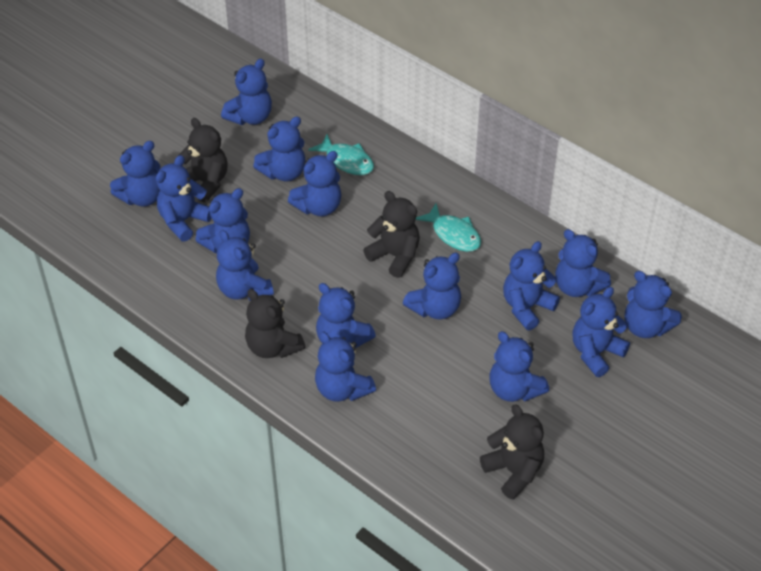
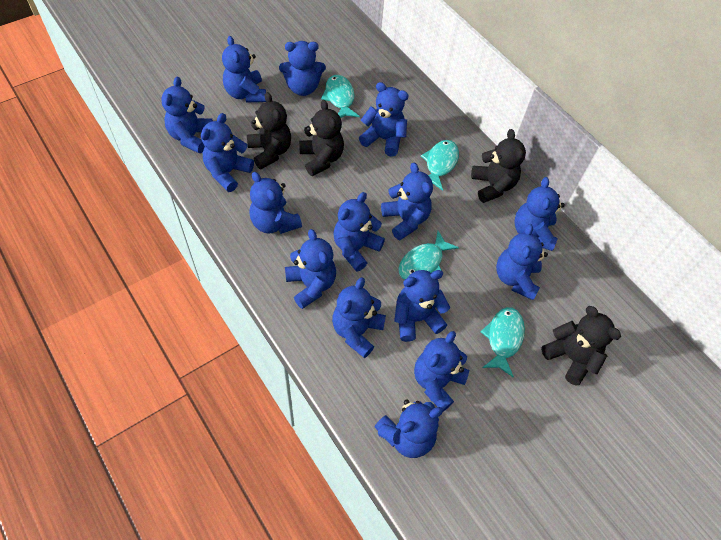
turquoise fish: [308,134,374,175] [416,203,481,252] = 2 -> [321,75,360,118] [398,231,459,280] [421,140,459,191] [481,307,525,377] = 4

